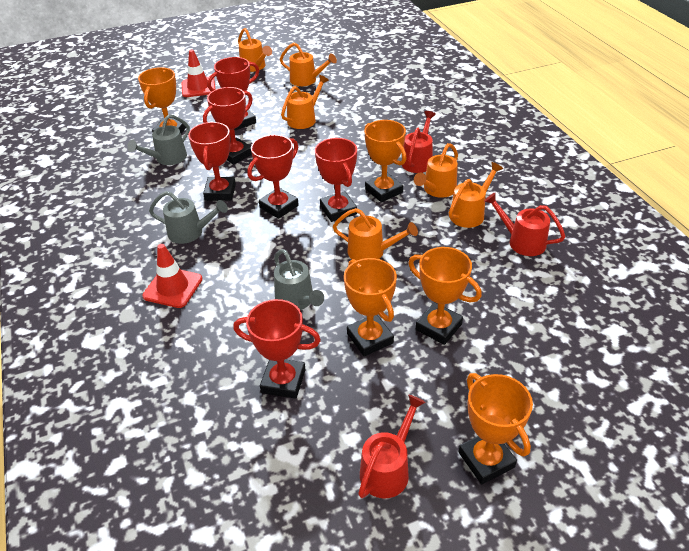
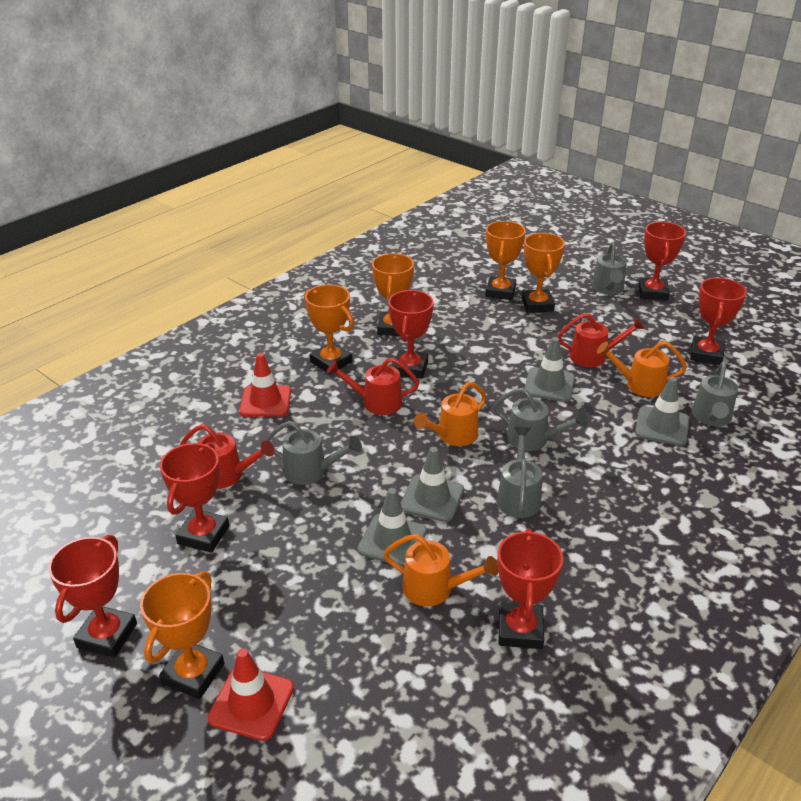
grey traffic cone: none = 0 -> [357,488,427,567] [401,447,464,522] [524,337,575,402] [635,377,689,446] = 4
grey watering can: [127,114,190,165] [149,191,228,244] [274,249,324,310] = 3 -> [266,421,362,485] [494,388,588,451] [497,427,542,518] [592,241,627,295] [692,362,738,426] = 5
orange watering can: [238,28,272,72] [280,43,337,86] [281,75,329,129] [333,208,418,261] [414,143,458,198] [449,162,503,228] = 6 -> [383,534,498,606] [414,382,486,446] [597,341,687,397] = 3

